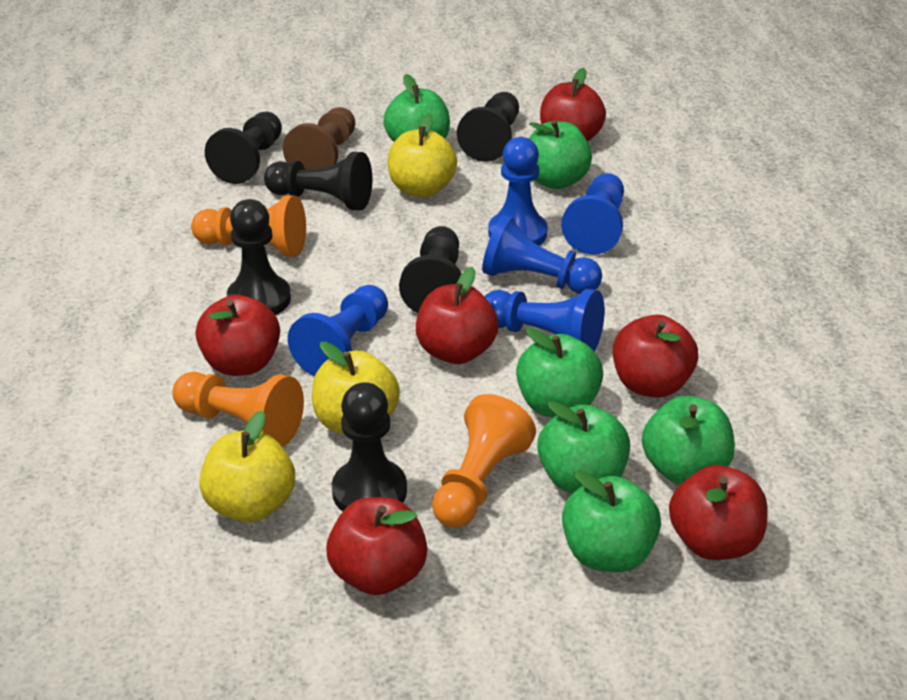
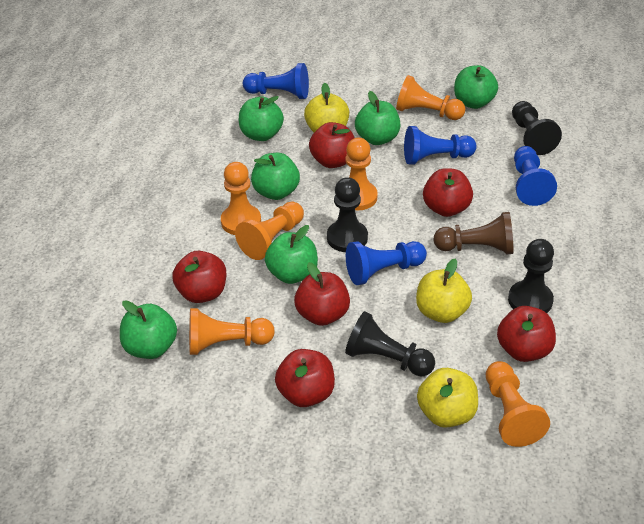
black pawn: [205,112,282,184] [227,199,291,315] [264,152,372,210] [332,382,407,511] [399,226,462,313] [457,92,519,162] = 6 -> [327,177,368,252] [345,311,435,377] [508,239,554,313] [512,101,562,155] = 4
blue pawn: [288,285,388,376] [482,215,602,294] [484,289,604,351] [488,137,548,246] [561,173,624,255] = 5 -> [243,63,309,99] [346,241,427,285] [404,126,477,164] [514,146,557,206] = 4
orange pawn: [172,372,304,447] [191,195,306,257] [432,394,536,528] = 3 -> [189,308,275,355] [221,162,261,235] [235,202,304,260] [346,138,378,210] [396,75,465,120] [486,361,550,447] = 6

